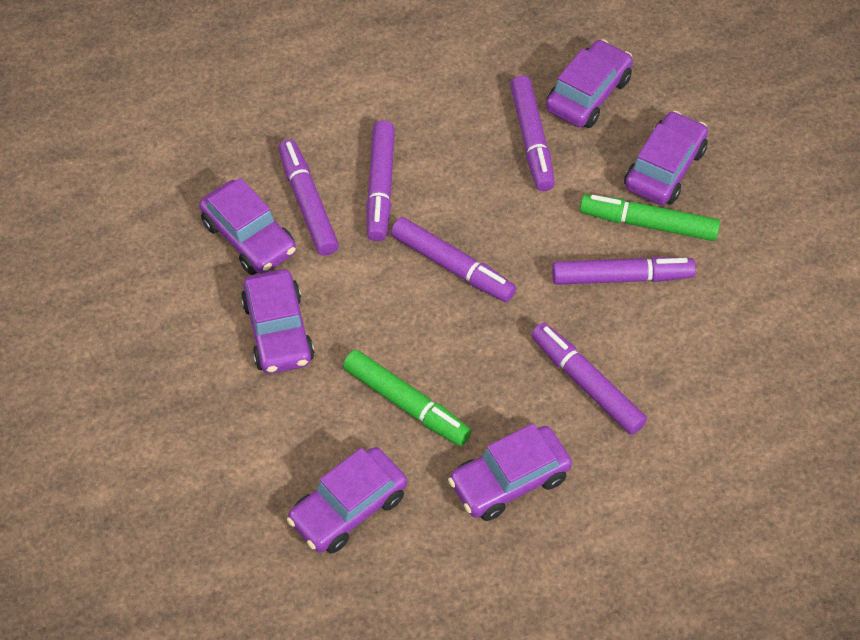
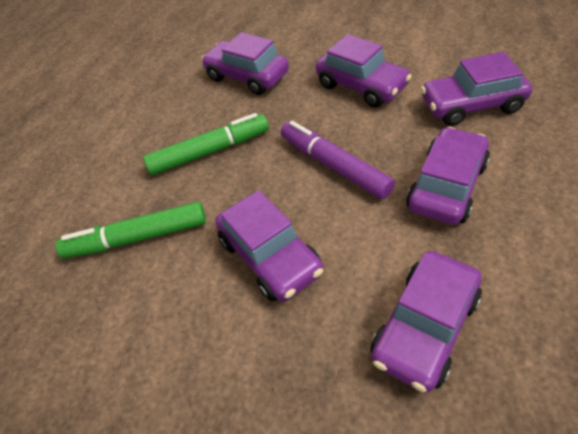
purple marker: [278,139,339,256] [366,121,395,241] [391,217,516,302] [510,76,555,191] [531,323,647,435] [552,257,696,285] = 6 -> [281,121,395,200] = 1

